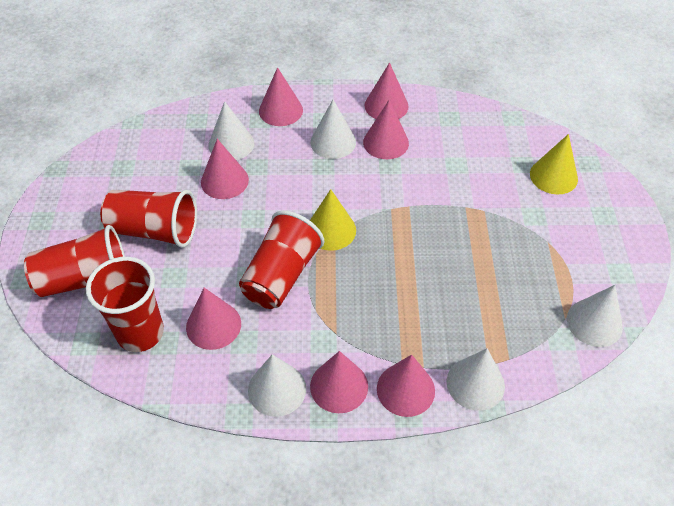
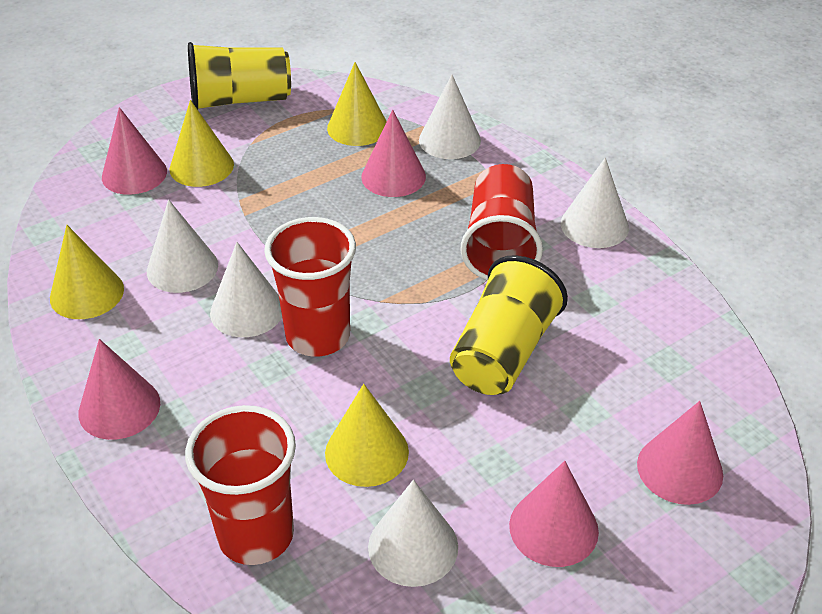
pink cone: [186,288,241,350] [201,139,249,199] [259,67,303,126] [310,351,368,413] [363,100,409,159] [365,62,409,119] [377,354,435,417] = 7 -> [78,339,160,440] [102,107,167,195] [361,110,426,197] [509,461,599,567] [637,401,723,505] = 5
red cup: [24,225,125,297] [86,257,164,352] [100,190,197,248] [239,211,324,309] = 4 -> [185,405,296,565] [264,217,356,357] [460,164,543,280] = 3
yellow cone: [310,189,356,251] [530,134,578,195] = 2 -> [50,225,124,319] [169,100,234,187] [325,384,409,487] [327,62,387,146] = 4
yellow cup: none = 0 -> [188,42,291,110] [450,255,568,395] = 2

